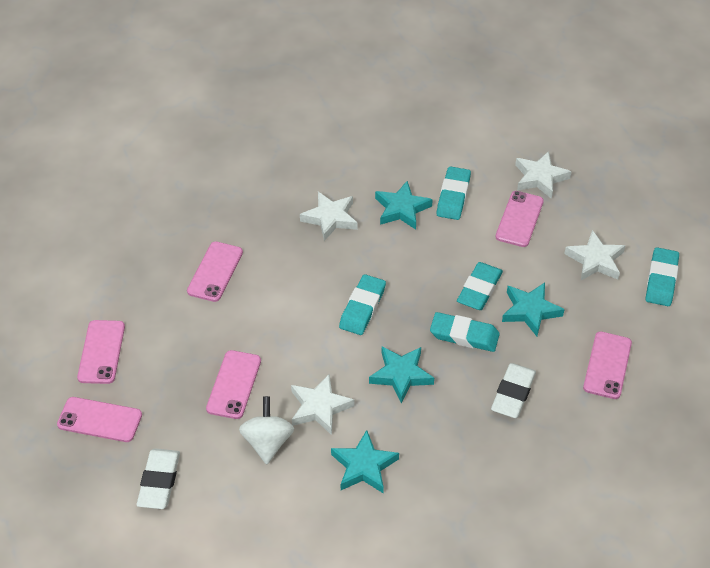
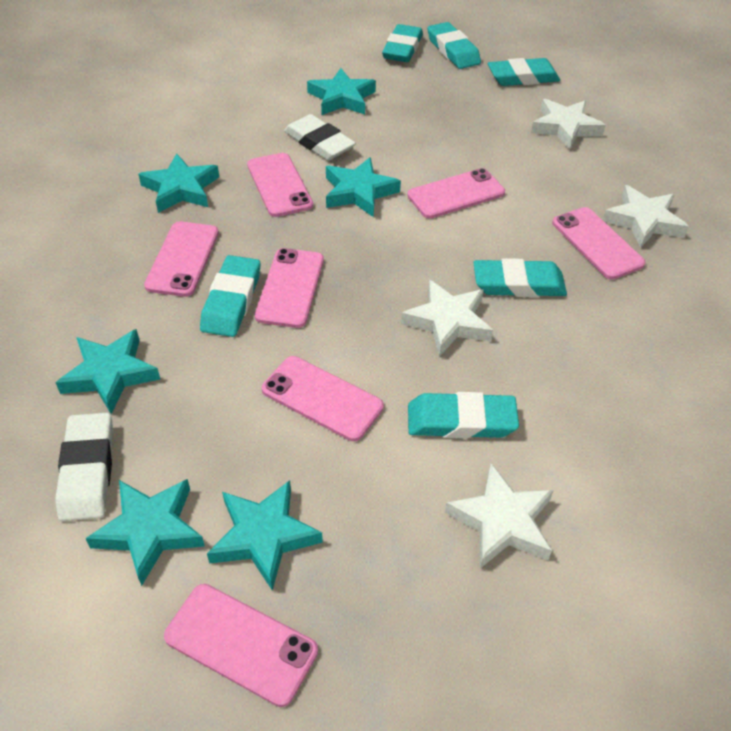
pink phone: [57,397,142,442] [77,320,125,384] [187,241,243,302] [206,350,261,419] [495,191,544,247] [583,331,632,399] = 6 -> [144,221,219,297] [164,584,318,707] [247,153,313,217] [255,248,324,328] [262,356,384,441] [407,168,505,219] [552,207,646,280] = 7
turquoise eraser: [339,274,386,335] [430,312,500,352] [436,166,471,220] [457,262,503,310] [646,247,679,306] = 5 -> [200,255,260,337] [382,24,423,62] [408,392,519,439] [427,22,481,69] [473,258,567,297] [488,58,560,86] = 6
turquoise star: [331,430,399,493] [369,347,434,404] [375,181,433,230] [502,283,565,336] = 4 -> [56,329,160,414] [85,479,205,586] [138,153,219,213] [207,480,323,591] [307,68,376,115] [326,157,401,217] = 6
white spinning top: [239,396,294,464] = 1 -> none = 0

